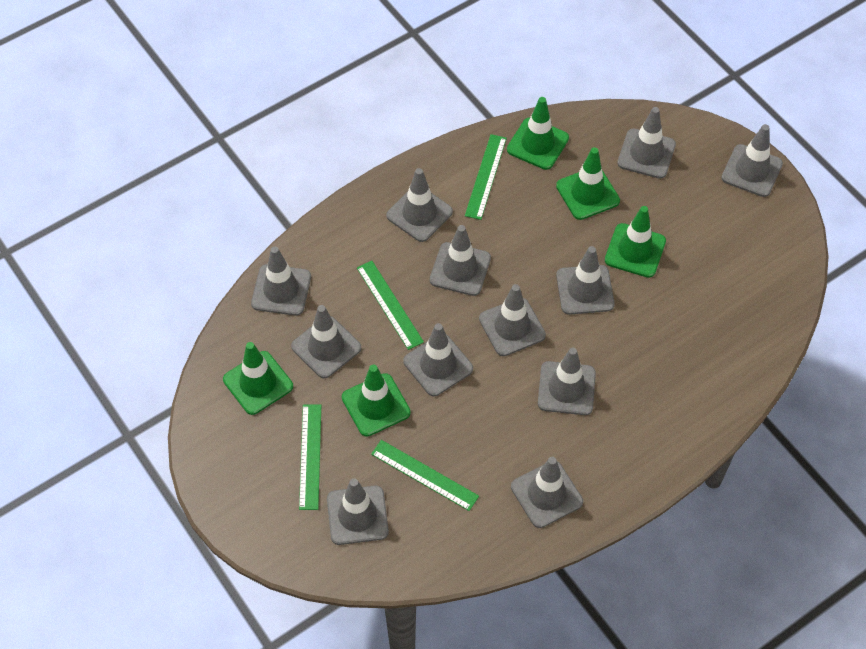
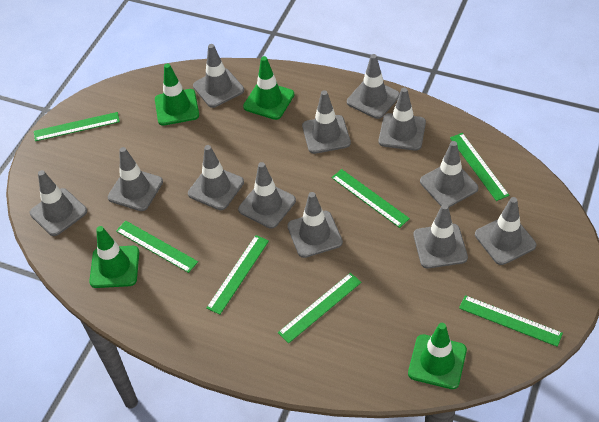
green ruler: [299,404,321,510] [357,261,424,350] [371,440,479,511] [465,134,507,220] = 4 -> [34,112,120,141] [116,221,198,273] [206,235,269,315] [278,273,362,343] [331,169,410,228] [450,133,509,201] [459,295,563,347] = 7
green traffic cone: [223,342,293,415] [342,365,411,437] [507,97,569,170] [556,147,620,220] [605,206,666,278] = 5 -> [89,226,139,288] [155,63,199,126] [243,56,294,120] [408,323,467,389] = 4

